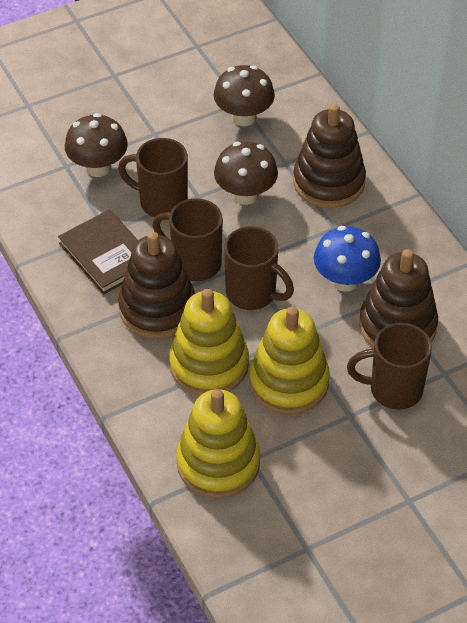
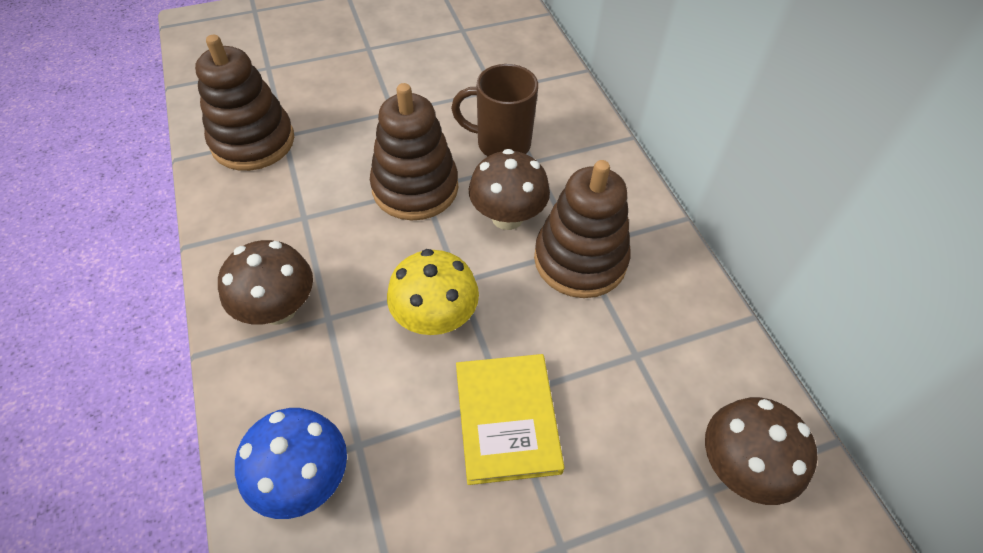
brown book: [58,209,138,295] = 1 -> none = 0
brown mug: [118,138,188,217] [153,198,223,281] [224,226,294,310] [347,323,432,410] = 4 -> [451,64,538,156] = 1
yellow book: none = 0 -> [456,354,565,485] = 1
yellow mushroom: none = 0 -> [387,249,479,335] = 1
yellow stacking toy: [169,289,249,395] [176,389,260,498] [249,306,330,414] = 3 -> none = 0

